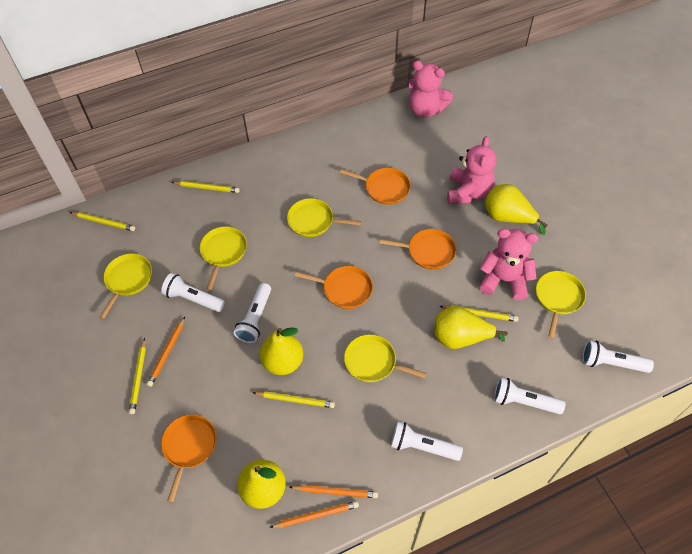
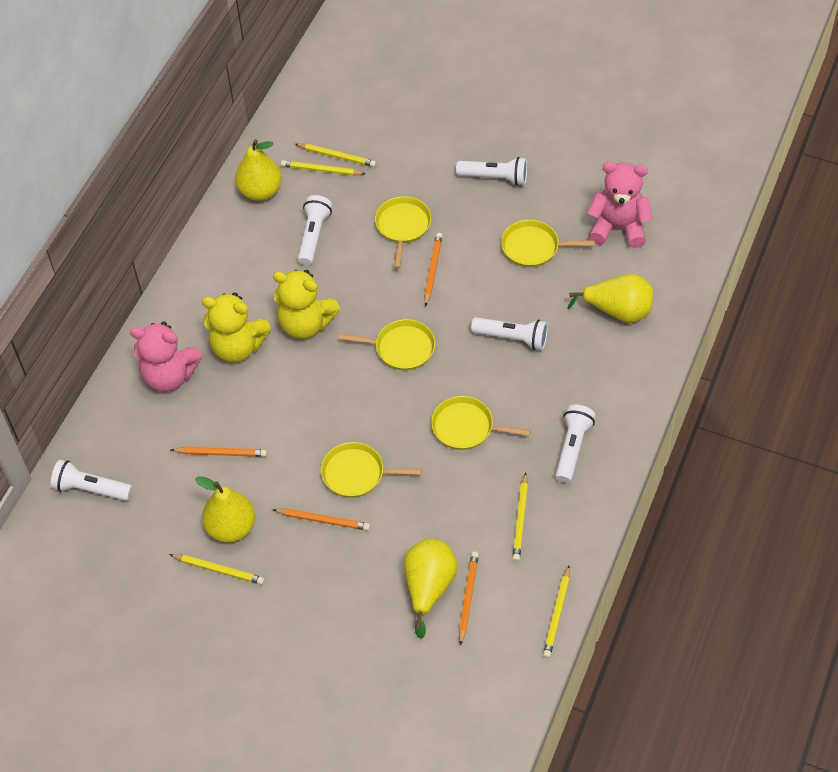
orange pan: [161,414,216,503] [295,266,373,309] [340,168,411,205] [379,229,456,270] = 4 -> none = 0
orange pencil: [146,317,185,387] [269,501,359,528] [289,485,378,498] = 3 -> [171,447,267,457] [273,509,370,531] [424,233,443,307] [459,552,479,646] = 4
pink teddy bear: [408,61,453,118] [447,136,496,204] [479,229,538,300] = 3 -> [130,322,203,392] [587,162,653,248] = 2
yellow teddy bear: none = 0 -> [202,292,271,362] [273,270,340,339] = 2

